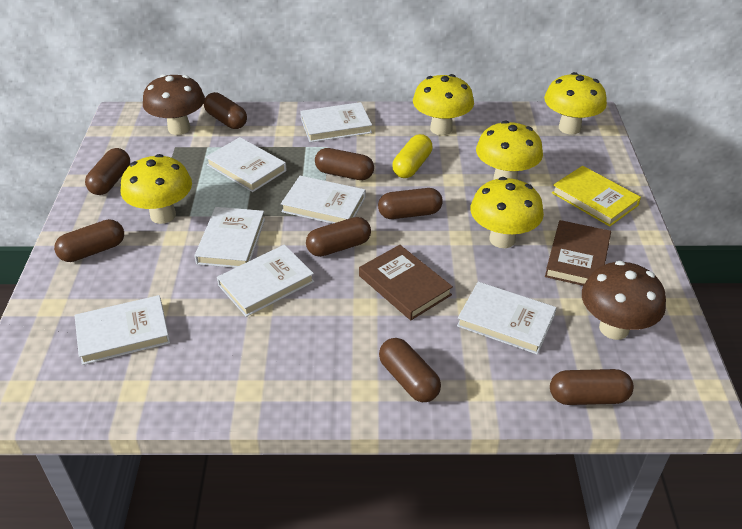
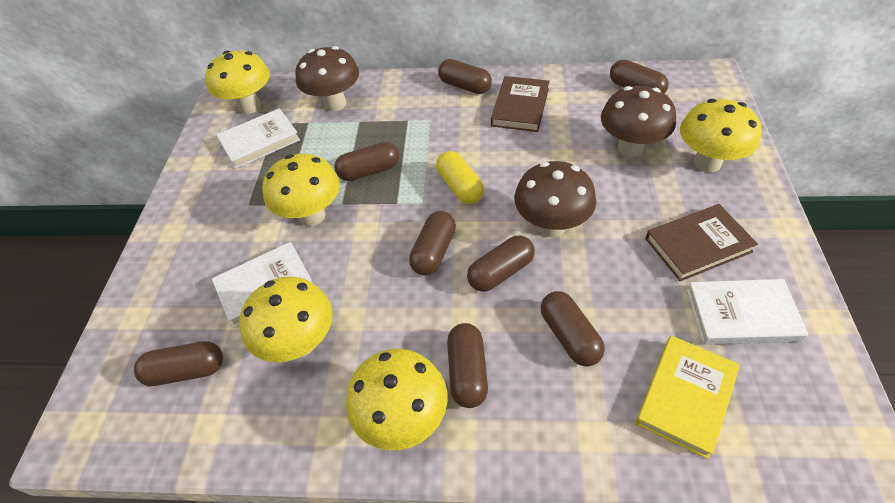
brown mushroom: [143,74,205,135] [582,261,666,340] = 2 -> [295,46,359,111] [514,161,596,237] [601,86,676,157] = 3
white book: [75,295,170,365] [194,207,265,268] [206,137,287,192] [217,245,314,317] [281,176,365,224] [300,102,372,142] [457,282,556,354] = 7 -> [212,242,312,327] [217,108,300,169] [687,279,808,345] = 3

